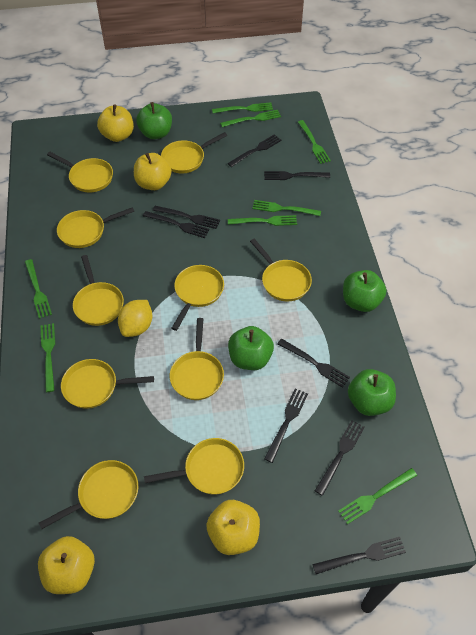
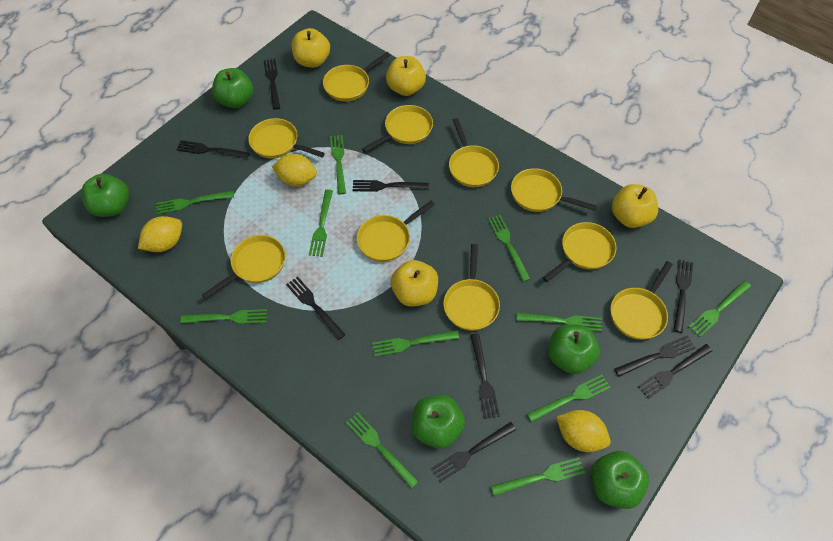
black fork: [143,211,210,238] [153,206,220,229] [228,134,282,167] [264,171,330,180] [265,388,308,463] [277,338,350,388] [312,537,406,574] [315,420,365,496] = 8 -> [176,140,250,159] [264,59,280,109] [286,276,346,340] [352,180,429,192] [431,422,516,482] [470,333,500,419] [615,335,696,377] [638,344,712,399] [673,259,693,333] = 9
green apple: [136,102,172,139] [228,326,274,370] [343,270,386,312] [348,369,396,416] = 4 -> [81,174,129,217] [212,68,253,108] [412,394,465,449] [548,324,600,374] [591,451,649,509] = 5
green fork: [25,259,52,319] [41,323,55,392] [212,102,273,113] [220,110,281,127] [228,215,297,226] [252,200,321,216] [298,120,331,164] [338,468,417,525] = 8 -> [156,191,234,214] [181,309,267,324] [309,190,333,257] [330,135,346,194] [346,412,419,489] [372,331,459,357] [488,215,530,282] [491,457,585,496] [516,313,602,332] [527,375,611,422] [688,281,751,337] = 11
yellow lemon: [118,300,152,337] = 1 -> [138,216,182,252] [272,154,317,186] [556,410,611,452] = 3

